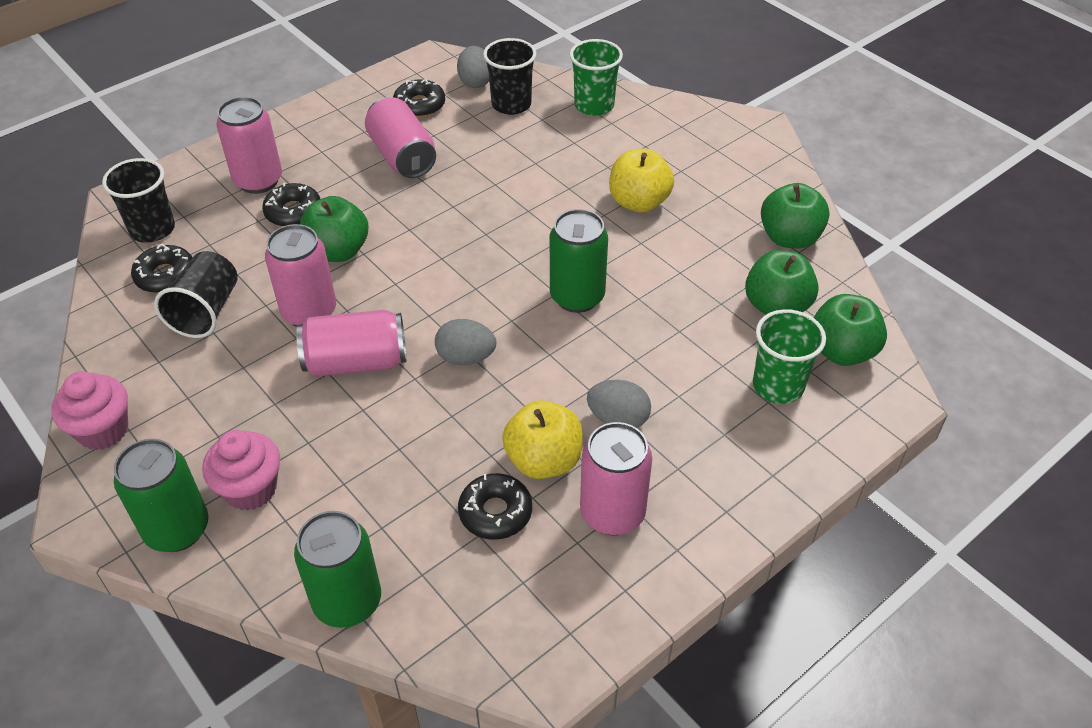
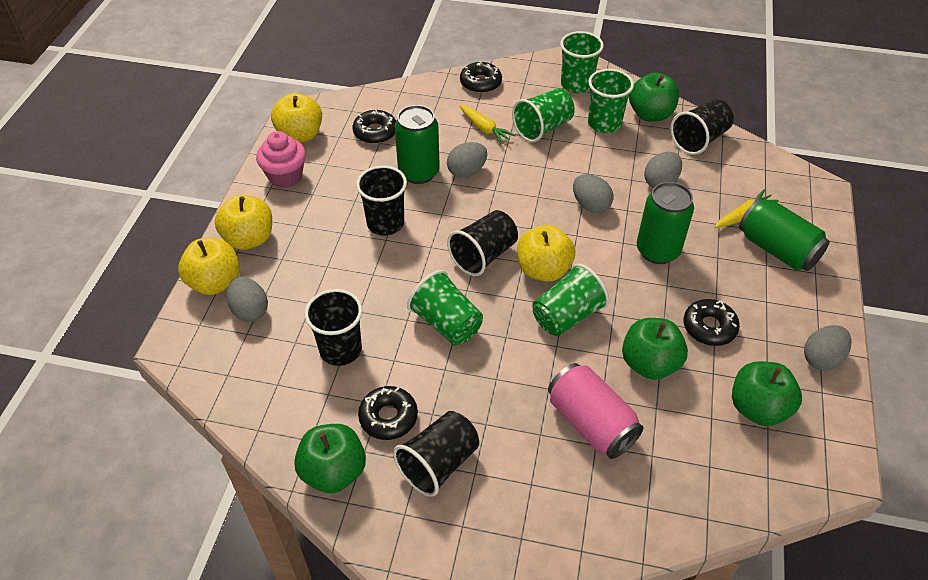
black cup: [102,158,175,243] [154,251,238,338] [483,38,536,115] = 3 -> [305,289,362,366] [356,166,407,236] [393,411,479,497] [447,210,518,276] [671,99,734,155] = 5
green cup: [570,39,623,116] [753,309,826,404] = 2 -> [407,270,483,345] [512,88,575,142] [532,264,609,336] [560,31,604,93] [588,69,634,133] = 5
grey egg: [435,319,496,365] [457,46,489,88] [587,380,651,428] = 3 -> [226,277,268,322] [447,142,487,178] [573,174,613,213] [644,152,682,188] [804,325,851,370] = 5
pink can: [216,97,282,194] [265,224,336,327] [296,310,406,377] [365,97,436,178] [580,422,652,535] = 5 -> [548,363,643,459] = 1
pink cupcake: [51,371,128,450] [202,430,280,511] = 2 -> [256,131,306,188] = 1
yellow apple: [502,400,583,479] [609,148,674,212] = 2 -> [178,238,240,295] [215,195,272,250] [271,93,322,143] [517,225,576,282] = 4
yellow carrot: none = 0 -> [459,105,516,144] [715,189,779,228] = 2

